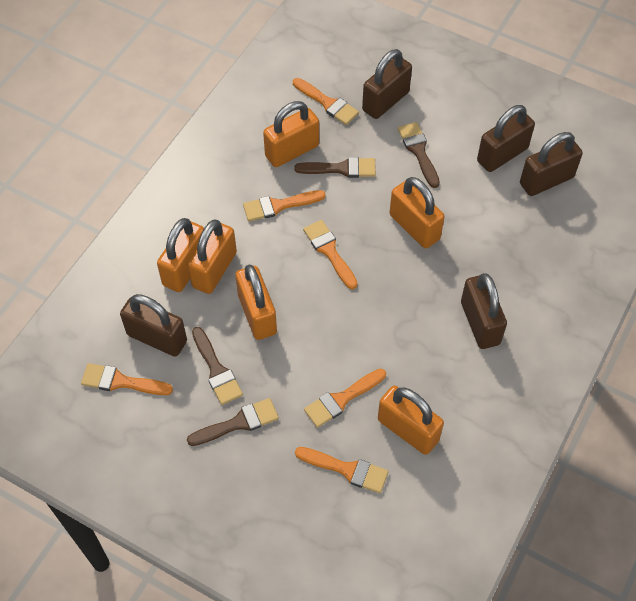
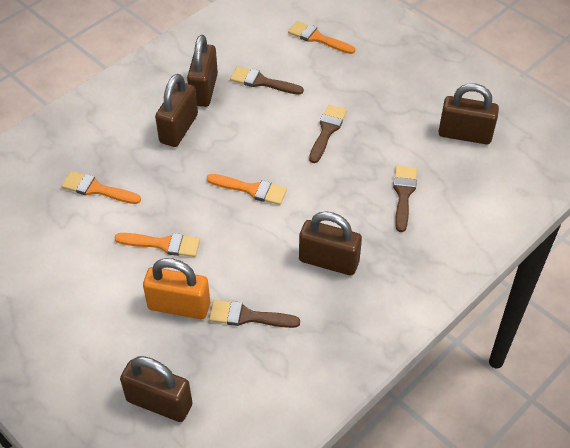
orange brush: [81,363,173,395] [243,190,326,222] [293,78,359,125] [295,447,389,493] [303,220,358,289] [304,368,386,428] = 6 -> [61,171,141,204] [114,233,200,257] [207,174,287,205] [288,21,355,54] = 4
orange padlock: [157,218,204,292] [188,220,237,294] [235,265,277,340] [263,101,319,167] [378,386,444,455] [390,177,445,248] = 6 -> [143,258,210,319] = 1

